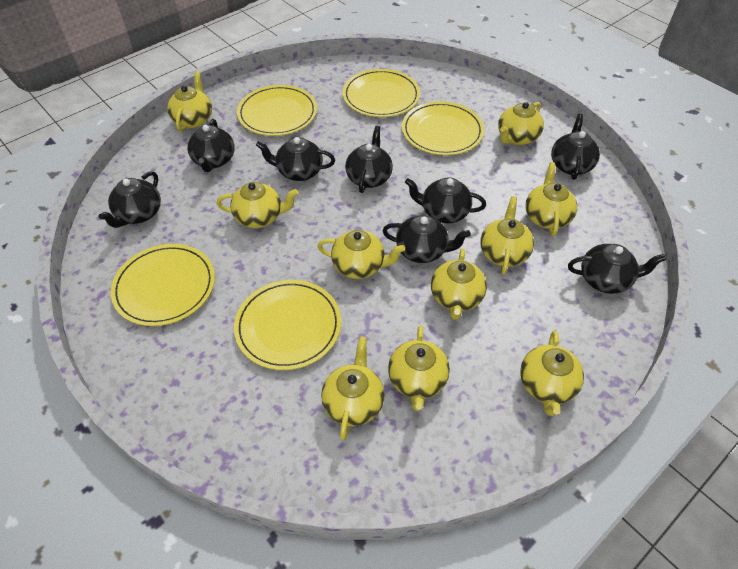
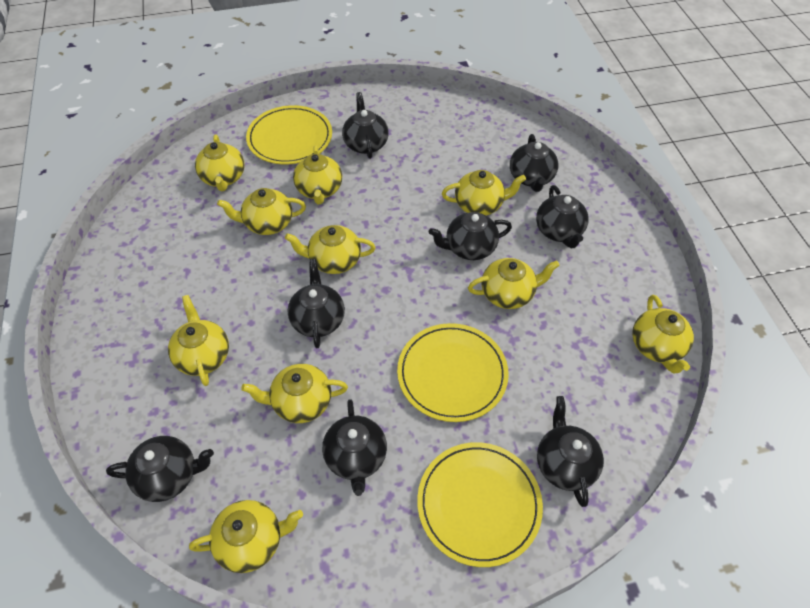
yellow plate: [111,244,215,326] [234,280,341,370] [237,85,317,136] [342,69,420,117] [402,101,484,155] = 5 -> [246,105,332,165] [397,323,509,422] [417,442,543,567] = 3

